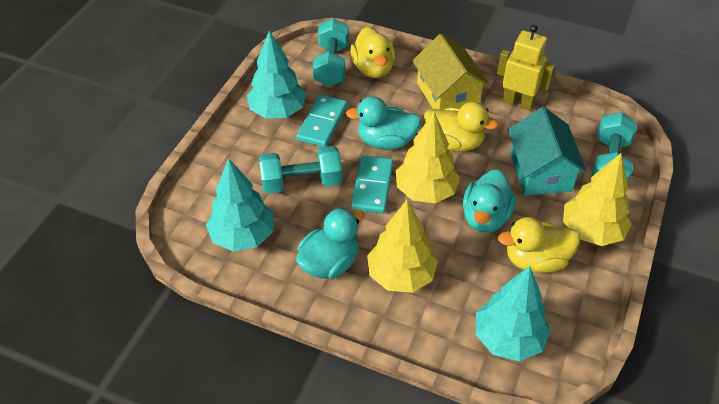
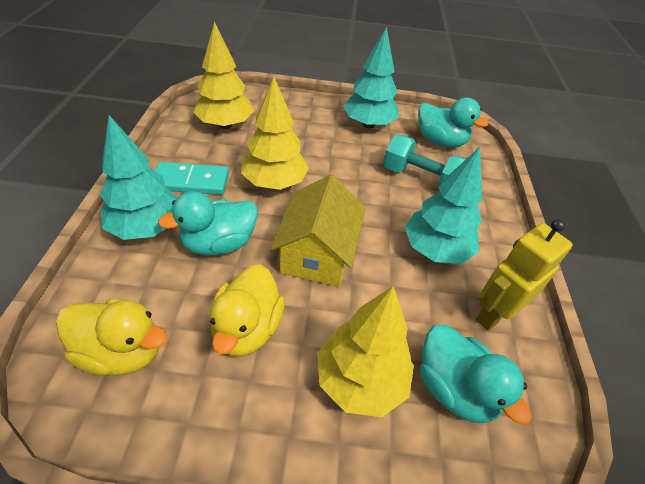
turquoise domino: [297,95,347,147] [351,156,393,214] = 2 -> [155,162,229,195] = 1
turquoise dumbbell: [259,146,342,194] [313,18,349,86] [592,112,637,183] = 3 -> [383,134,466,188] = 1
turquoise house: [508,107,587,196] = 1 -> none = 0
yellow duck: [350,26,395,78] [424,102,499,152] [498,217,580,273] = 3 -> [56,299,167,376] [209,264,285,357] = 2

